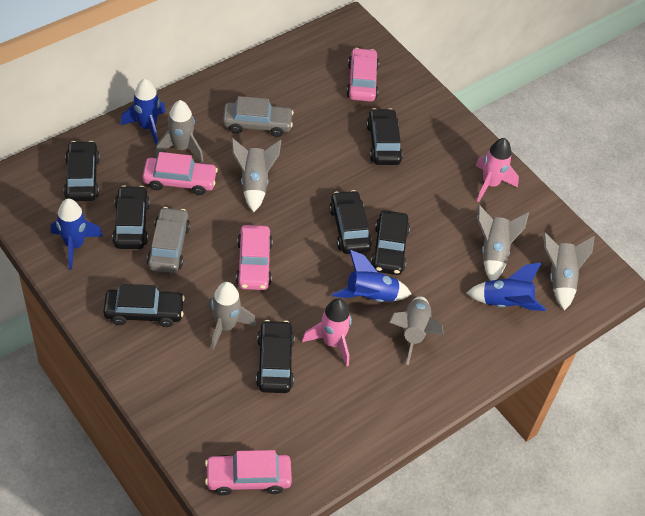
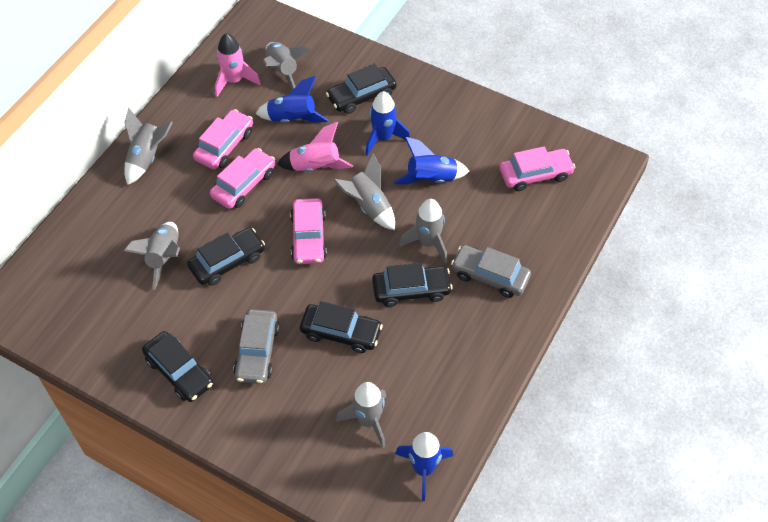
black car: [64,141,100,201] [103,284,185,327] [112,185,150,249] [256,320,295,393] [329,190,372,254] [366,108,403,165] [371,210,410,275] = 7 -> [142,331,213,402] [187,228,265,286] [300,301,383,353] [326,64,396,114] [372,263,453,307] = 5

